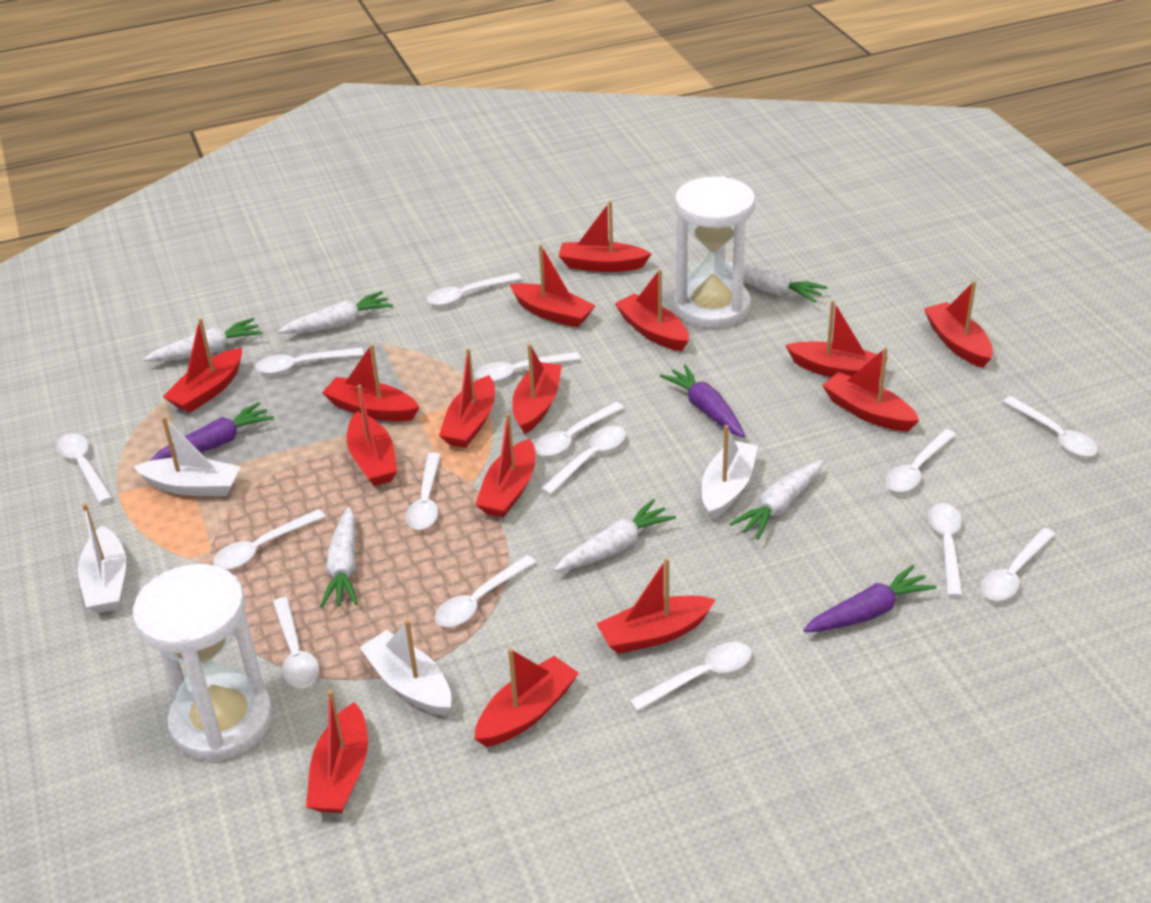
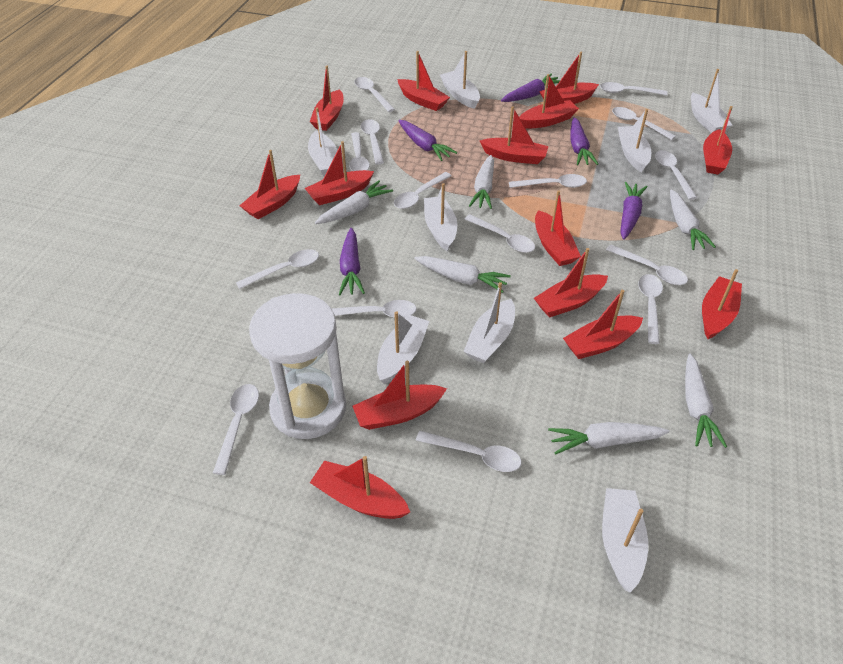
purple carrot: [150,402,274,461] [660,365,745,438] [803,565,936,632] = 3 -> [339,228,365,295] [399,120,458,161] [501,74,560,102] [571,117,598,165] [620,182,648,240] = 5
red boat: [163,318,242,413] [306,690,368,813] [322,344,420,421] [347,384,397,486] [439,348,495,448] [474,648,579,747] [475,413,535,518] [509,245,596,328] [512,344,562,434] [559,201,652,272] [596,558,716,654] [615,269,689,351] [785,300,888,378] [822,347,919,432] [924,281,993,368] = 15 -> [239,150,300,219] [305,141,374,205] [310,66,344,131] [310,456,410,519] [352,361,447,430] [397,51,450,111] [480,106,549,164] [519,74,579,128] [534,248,608,318] [535,190,581,266] [539,52,599,104] [563,290,643,359] [702,269,742,339] [703,106,733,174] = 14
white boat: [78,504,126,613] [133,416,241,496] [359,620,451,716] [702,425,758,520] = 4 -> [308,108,337,176] [377,311,429,384] [424,183,457,251] [440,51,480,109] [463,282,515,363] [602,488,648,592] [618,109,651,172] [691,69,732,133] = 8
white hourglass: [133,564,273,761] [674,176,755,329] = 2 -> [249,293,346,439] = 1

